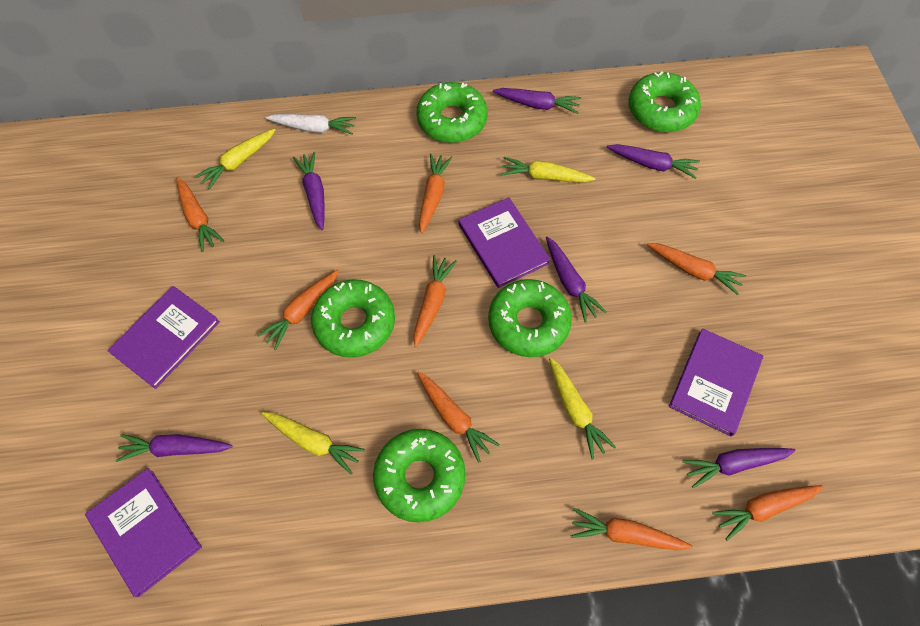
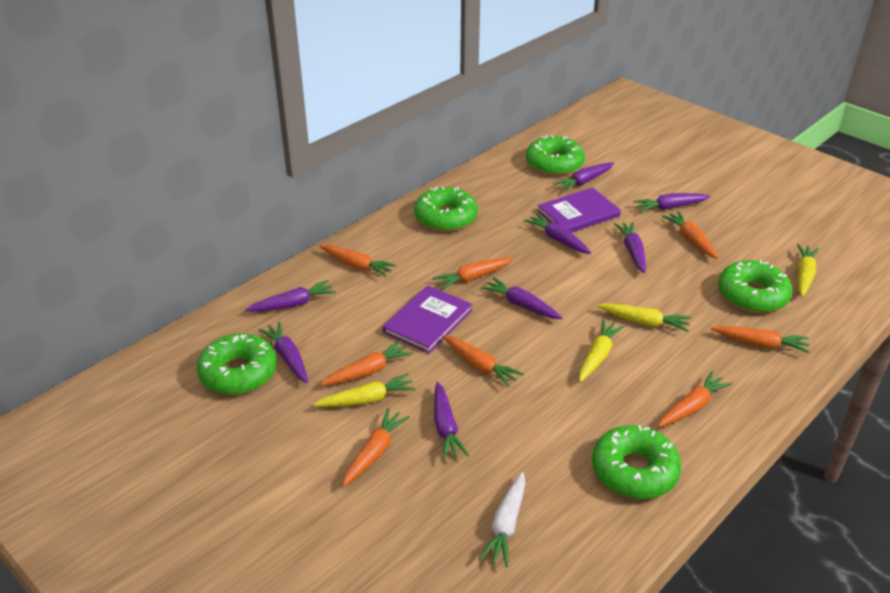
purple book: [85,468,202,597] [107,286,220,389] [458,197,551,288] [669,328,763,436] = 4 -> [383,285,472,354] [537,188,621,233] = 2
purple carrot: [116,434,233,462] [293,152,325,230] [493,88,581,114] [546,236,607,322] [607,144,700,179] [683,448,796,488] = 6 -> [245,280,336,312] [258,321,308,383] [434,382,469,460] [481,277,562,319] [524,213,591,254] [553,163,614,192] [614,222,646,273] [633,193,710,212] = 8

